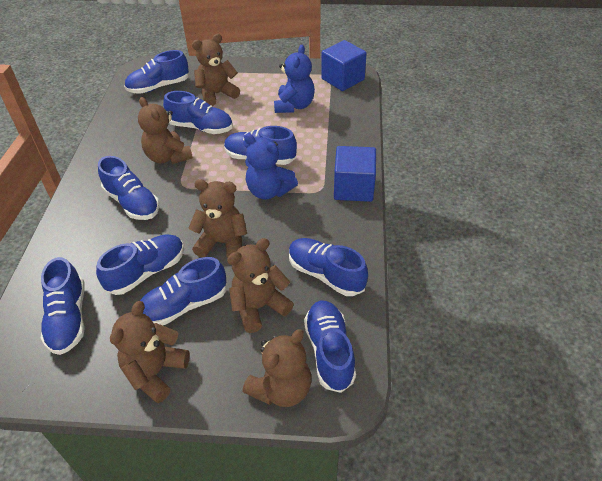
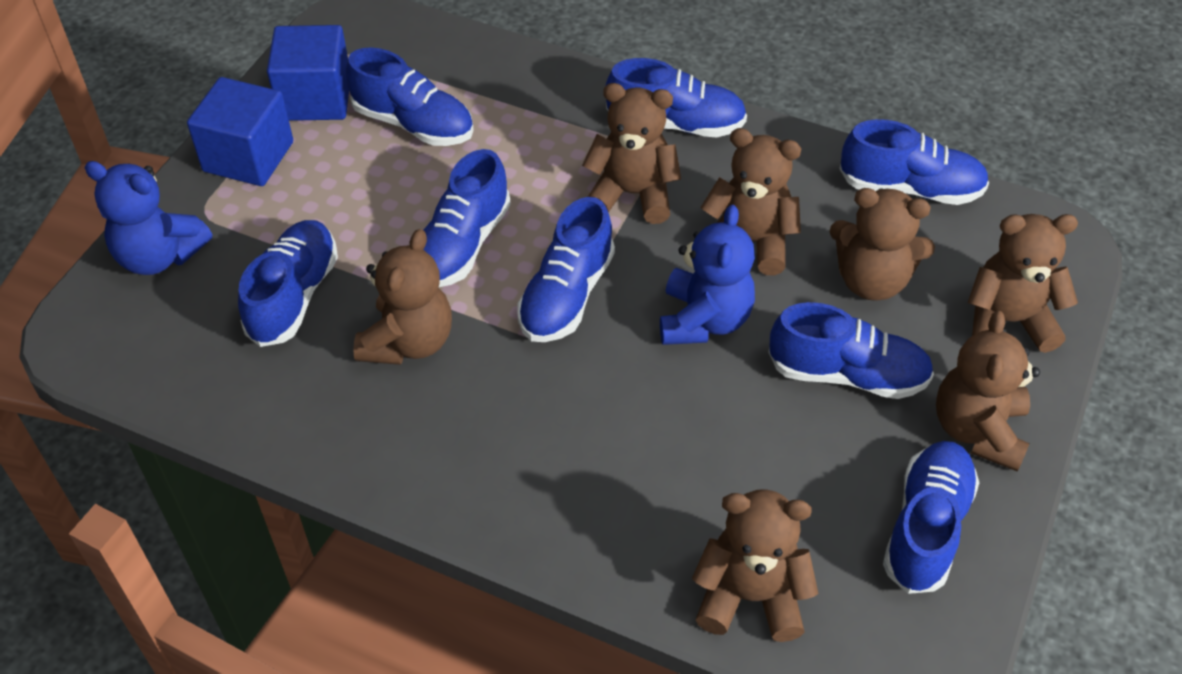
blue shoe: [41,257,85,355] [96,234,184,295] [98,156,159,220] [124,50,189,94] [140,257,226,325] [163,91,233,134] [224,126,297,165] [289,238,368,296] [304,300,356,393] = 9 -> [238,220,338,347] [346,47,474,146] [423,149,511,287] [517,197,615,342] [606,58,747,138] [768,302,934,399] [839,119,989,205] [883,441,979,594] = 8
brown teddy bear: [110,301,190,403] [138,97,193,164] [188,179,247,258] [192,34,240,106] [227,238,294,333] [242,329,312,407] = 6 -> [353,229,452,365] [582,83,681,224] [692,489,818,642] [700,128,801,276] [830,188,935,301] [936,311,1040,472] [968,214,1078,353] = 7

